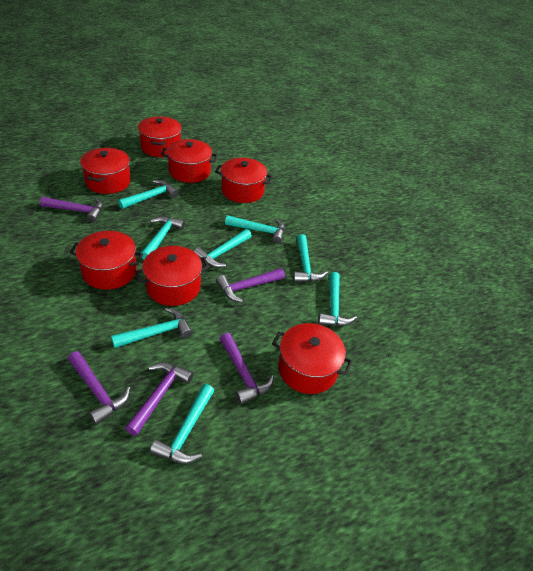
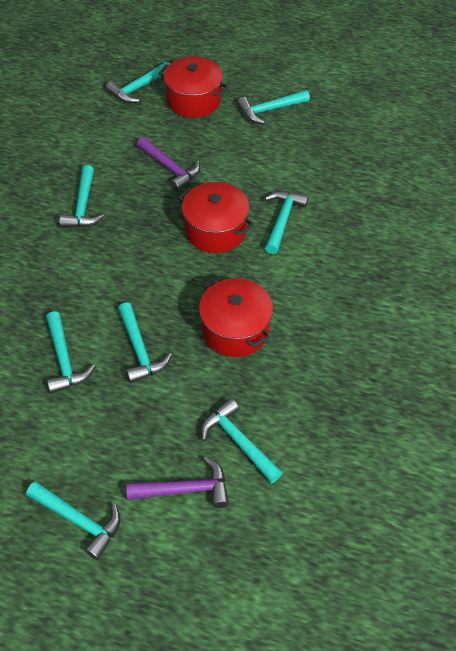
purple hammer: [40,197,103,222] [68,351,130,425] [125,362,194,436] [216,268,285,302] [220,333,274,404] = 5 -> [127,456,229,508] [137,137,200,191] = 2
red pot: [69,231,143,290] [80,148,131,194] [135,246,209,306] [138,116,182,157] [161,139,218,183] [215,158,273,203] [272,323,353,394] = 7 -> [158,56,229,118] [178,182,254,253] [199,278,273,357] = 3

